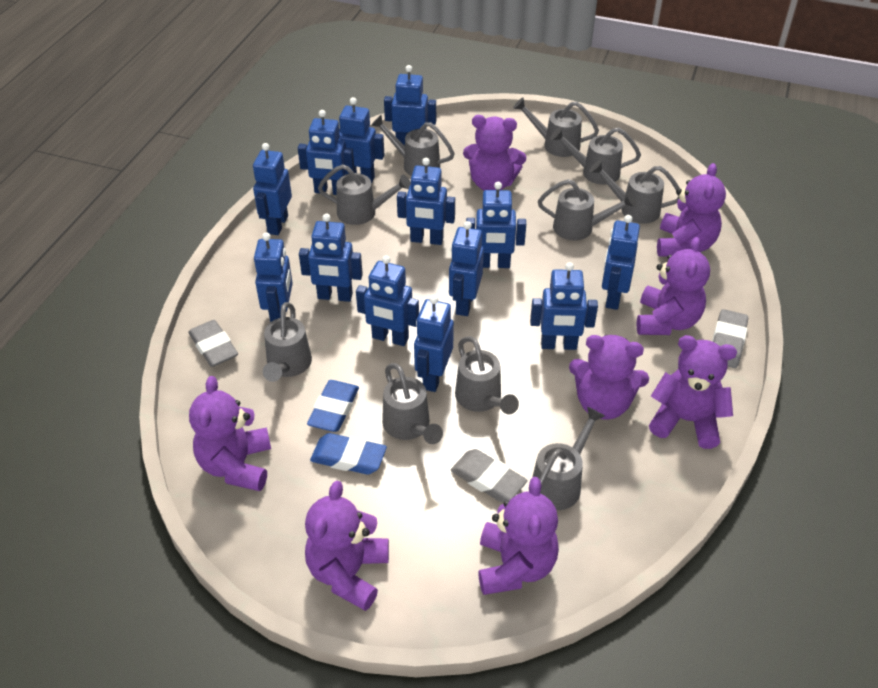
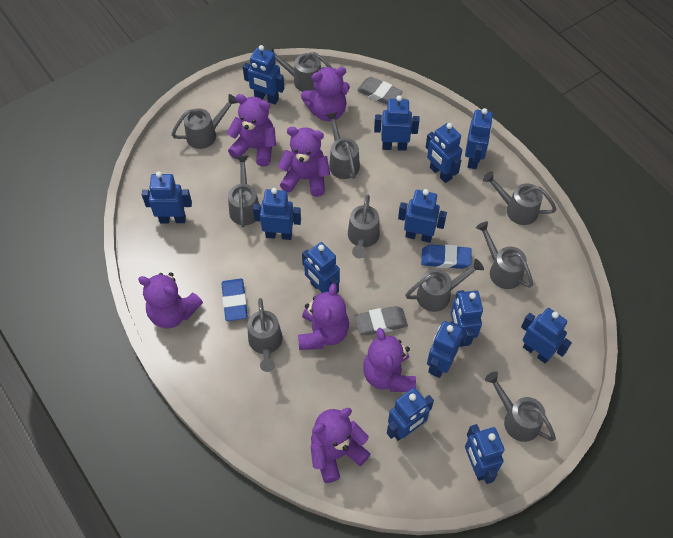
grey eraser: [188,320,238,367] [451,449,527,502] [712,309,748,368] = 3 -> [355,306,408,335] [357,77,403,105] = 2
purple teddy bear: [189,376,271,491] [305,481,389,611] [463,115,527,190] [478,477,559,595] [569,335,649,420] [637,237,710,335] [649,335,737,449] [657,163,726,257] = 8 -> [138,272,203,328] [227,94,276,167] [278,127,330,197] [298,283,349,350] [301,67,350,121] [310,408,370,483] [363,328,416,392] = 7

